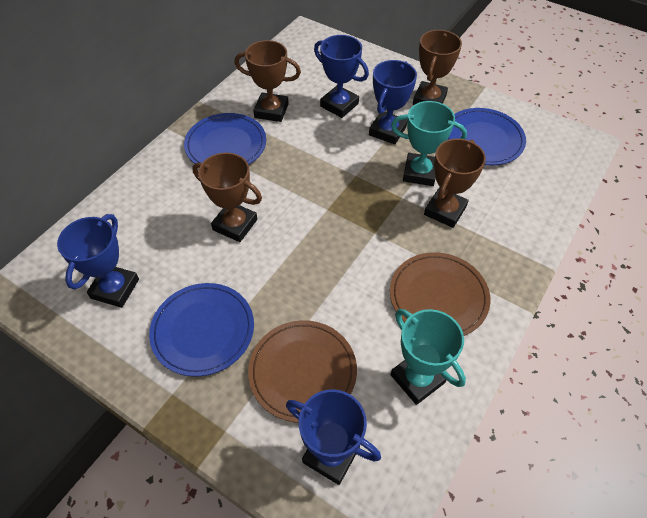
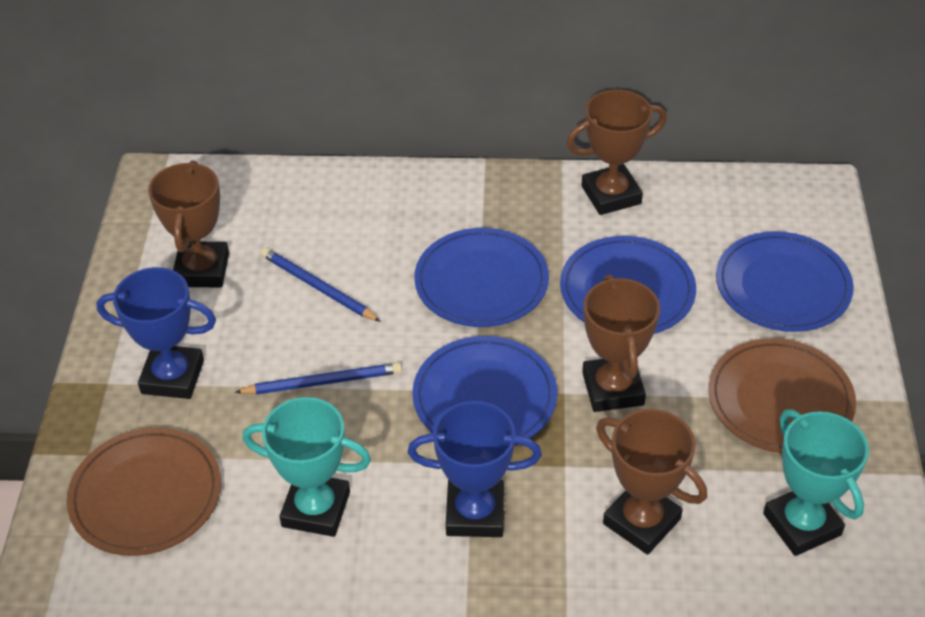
blue pencil: none = 0 -> [235,363,402,395] [261,248,381,322] = 2
blue plate: [149,283,254,377] [184,113,266,165] [447,108,526,165] = 3 -> [412,336,557,446] [414,228,549,327] [560,236,696,334] [716,231,854,332] = 4
blue trophy: [57,214,139,308] [286,389,381,485] [314,35,369,118] [369,60,417,144] = 4 -> [96,267,216,399] [408,401,542,537] = 2

